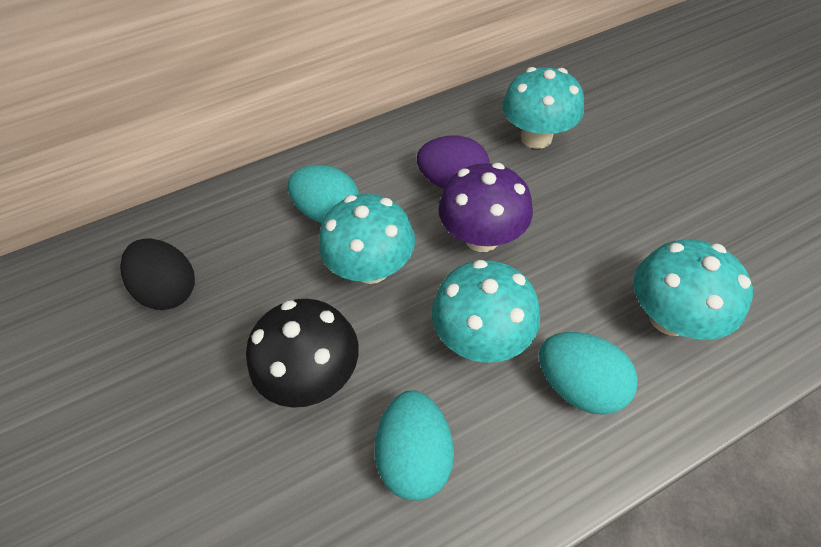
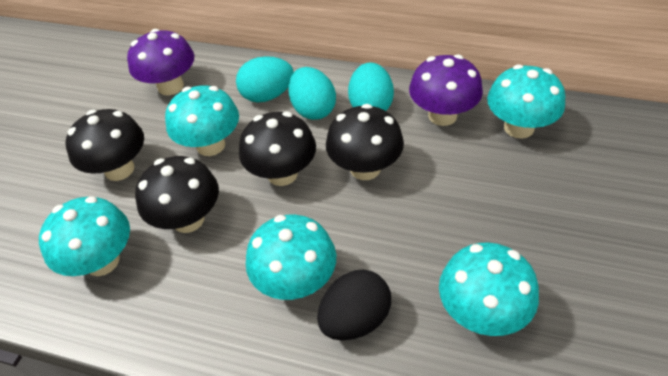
black mushroom: [246,299,359,408] = 1 -> [65,109,144,181] [135,156,219,233] [239,111,316,186] [326,104,404,180] = 4
purple egg: [417,136,490,189] = 1 -> none = 0
purple mushroom: [438,163,533,252] = 1 -> [127,29,194,95] [409,54,483,126] = 2
turquoise mushroom: [319,194,415,284] [432,260,540,363] [502,67,584,149] [633,239,753,340] = 4 -> [39,196,130,276] [165,85,239,156] [246,215,336,300] [439,242,539,336] [487,64,565,139] = 5

